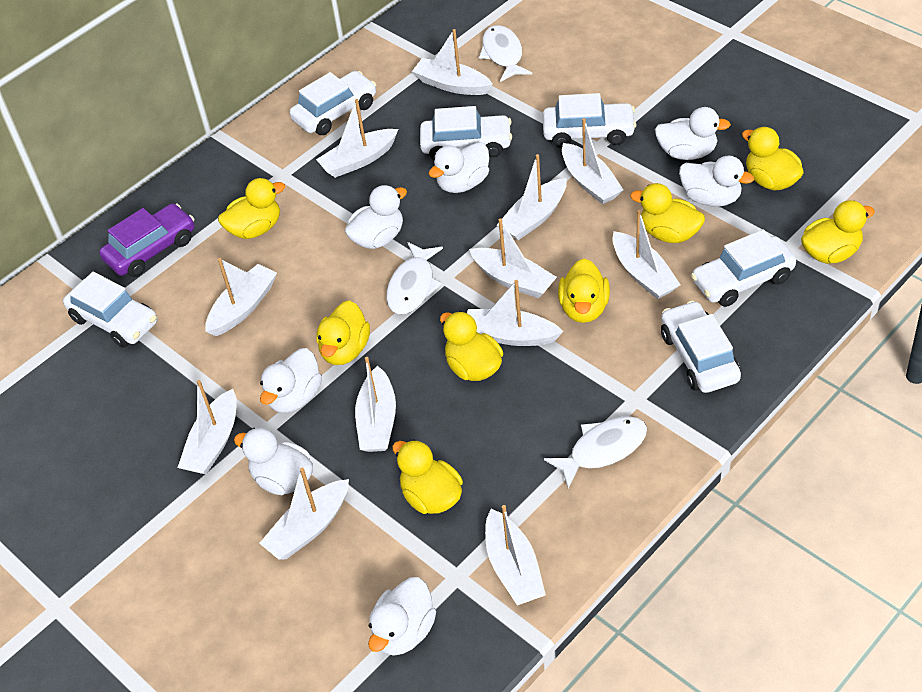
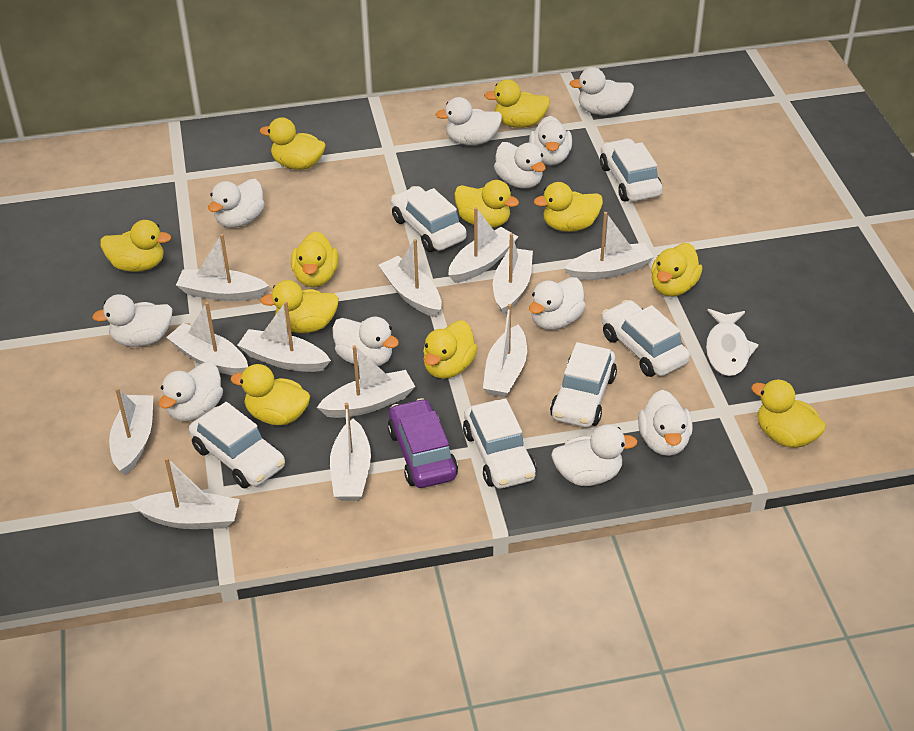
white duck: [234,428,313,495] [260,348,322,413] [345,185,407,249] [368,577,436,656] [429,142,489,193] [655,107,731,160] [679,156,754,207] = 7 -> [92,294,173,347] [159,362,223,421] [208,179,265,228] [332,317,399,366] [435,97,502,145] [494,142,546,189] [529,116,572,165] [529,277,586,330] [551,424,637,486] [570,67,634,115] [638,390,693,456] = 11
white fish: [386,242,443,315] [479,25,532,82] [544,416,647,489] = 3 -> [706,309,759,376] = 1
yellow duck: [218,178,285,239] [316,300,370,365] [392,440,463,514] [440,311,503,381] [558,259,610,323] [630,183,705,243] [742,127,804,191] [801,200,875,264] = 8 -> [100,220,171,272] [231,364,310,425] [260,117,326,170] [260,280,339,333] [291,231,338,287] [423,320,478,379] [454,180,519,228] [484,79,550,128] [534,182,603,232] [651,243,702,297] [751,379,826,448] = 11

